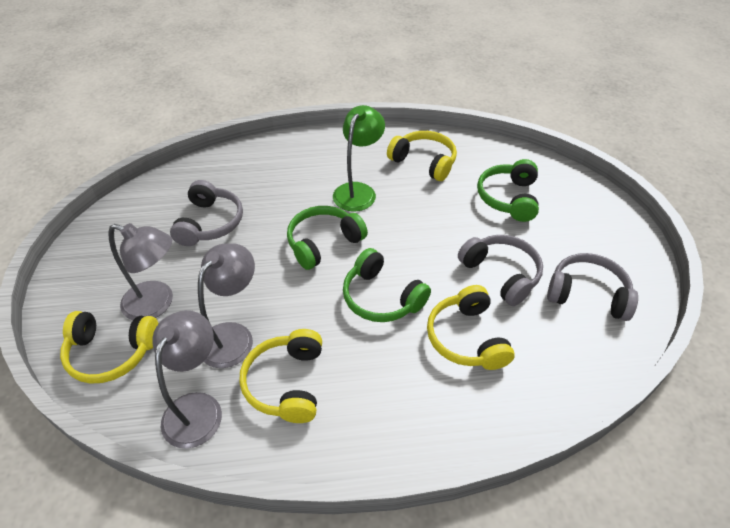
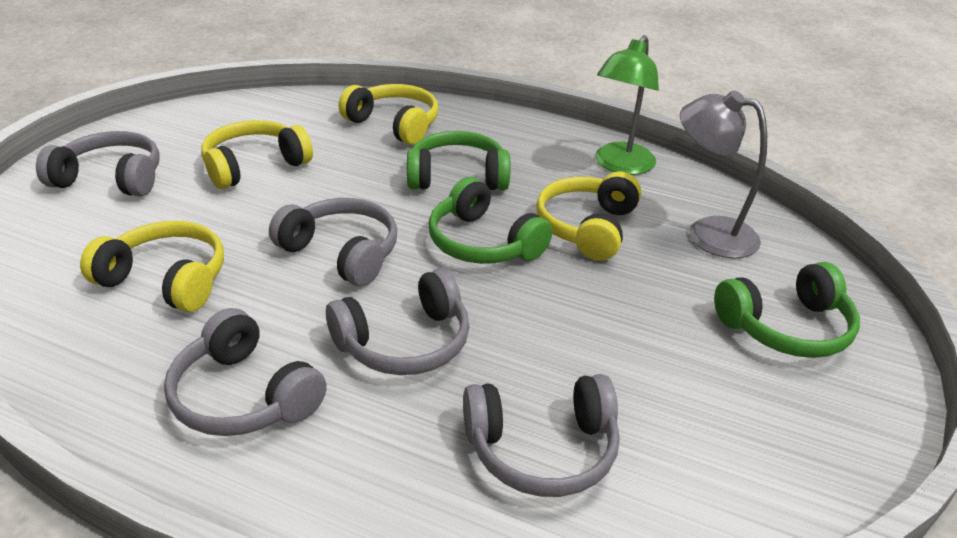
grey headphones: [170,180,243,246] [458,235,543,306] [547,253,638,321] = 3 -> [36,131,160,197] [164,308,327,436] [269,198,397,286] [326,268,470,375] [463,374,620,497] = 5
grey lamp: [108,223,173,320] [152,310,222,449] [198,243,255,368] = 3 -> [680,90,767,258] = 1

